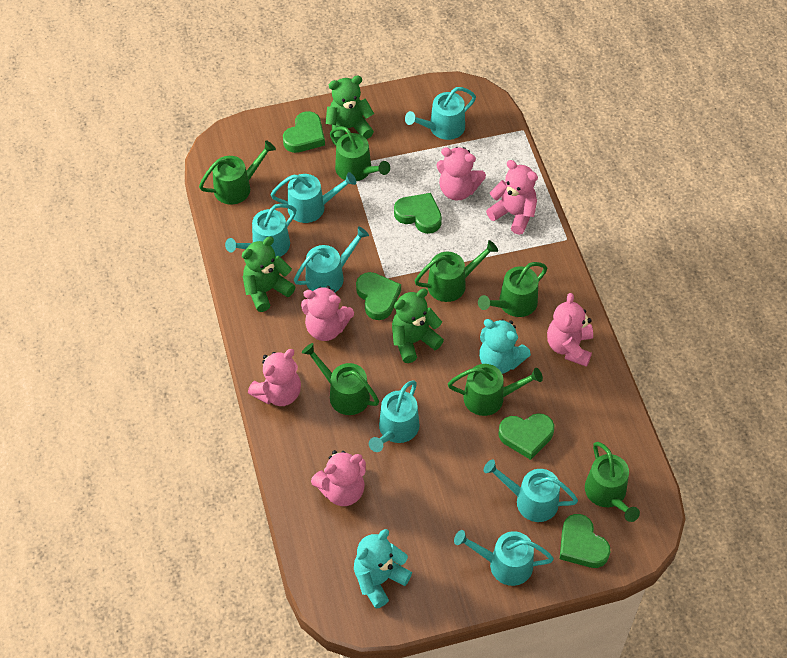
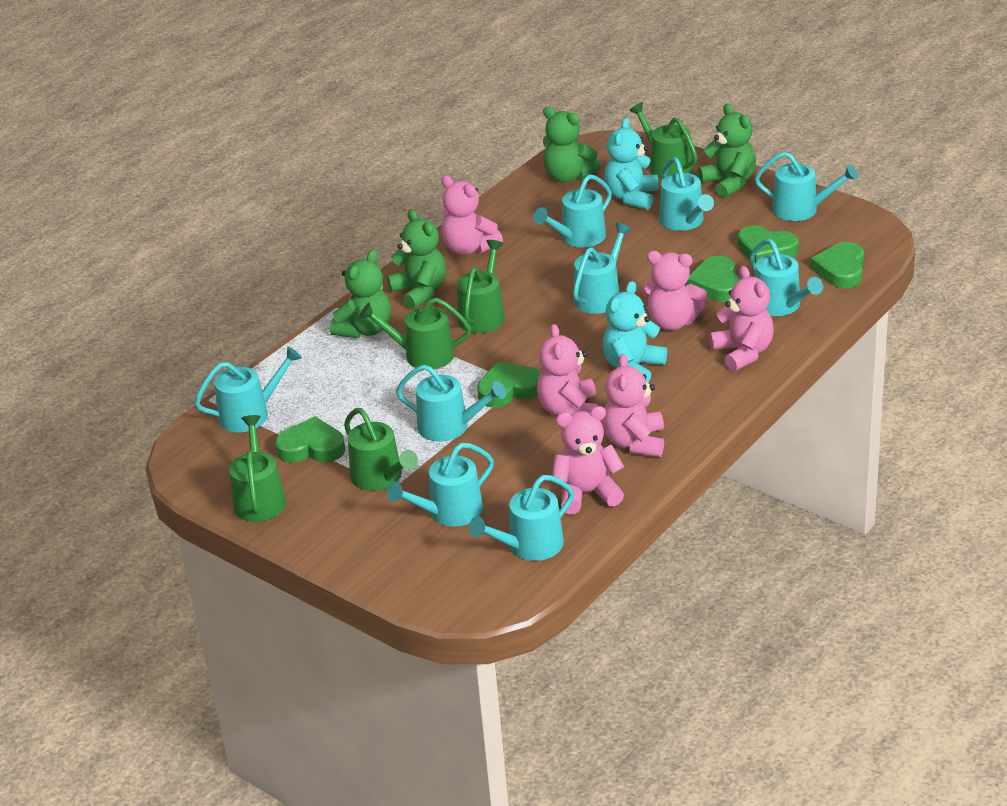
green teddy bear: [242,236,296,312] [325,76,374,142] [392,288,444,363] = 3 -> [330,250,391,338] [387,209,446,309] [543,107,601,182] [698,104,756,198] = 4
green watering can: [199,140,276,205] [302,343,379,415] [330,126,390,181] [415,240,498,302] [448,364,543,416] [478,262,547,317] [585,442,640,522] = 7 -> [229,415,286,522] [344,408,418,491] [359,298,471,369] [457,240,505,333] [629,102,698,179] = 5
turquoise watering can: [225,204,296,257] [271,172,356,223] [294,226,369,292] [369,380,420,452] [405,87,476,140] [454,530,554,586] [484,459,578,522] = 7 -> [195,346,302,432] [387,443,494,527] [396,365,506,442] [469,475,574,561] [534,174,612,247] [573,223,632,314] [659,157,714,231] [750,239,823,316] [755,152,858,221] = 9

